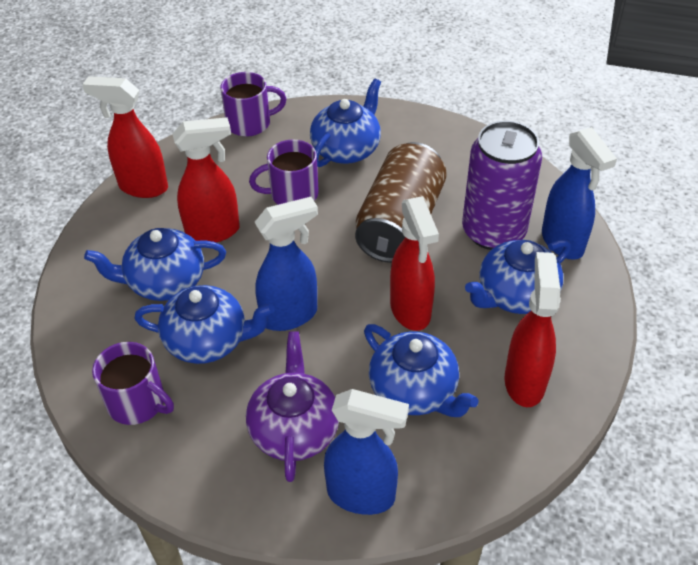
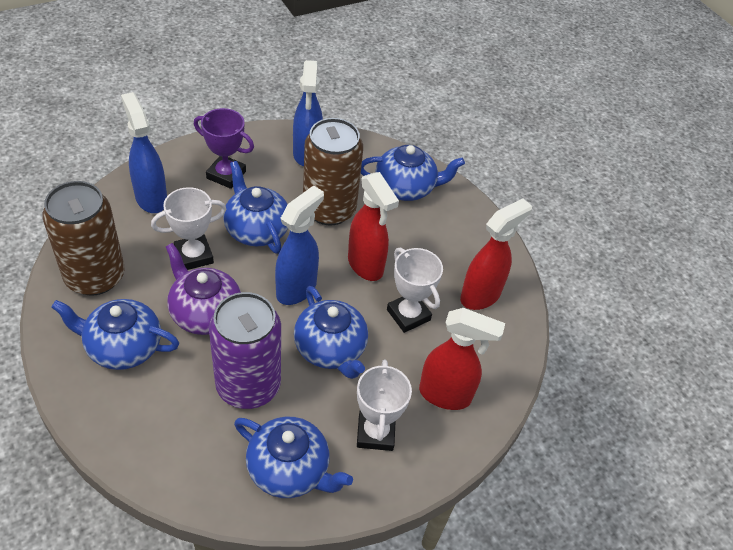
brown can: [355,142,447,263] = 1 -> [42,181,124,296] [303,118,363,226] = 2
purple mug: [92,342,174,425] [221,72,286,137] [249,140,319,205] = 3 -> none = 0
purple trophy: none = 0 -> [194,108,254,189] = 1
red spray bottle: [82,76,168,198] [173,117,240,243] [390,196,439,331] [505,252,561,407] = 4 -> [348,172,399,281] [419,308,505,410] [460,199,532,310] = 3
white trophy: none = 0 -> [151,187,226,270] [357,360,412,451] [387,248,443,333] = 3

